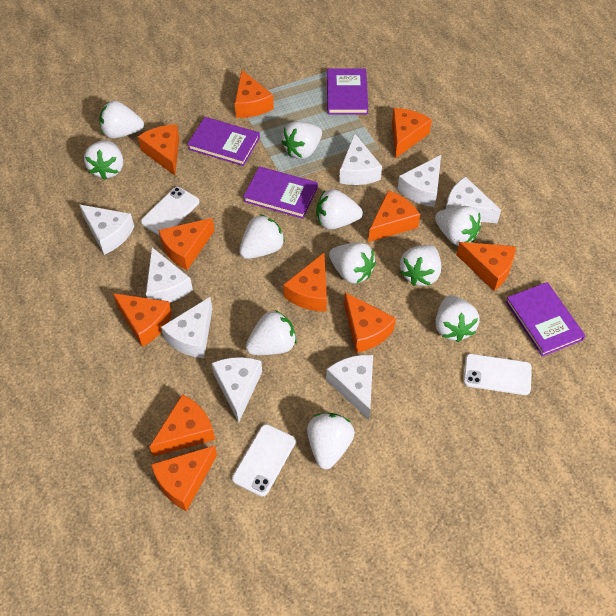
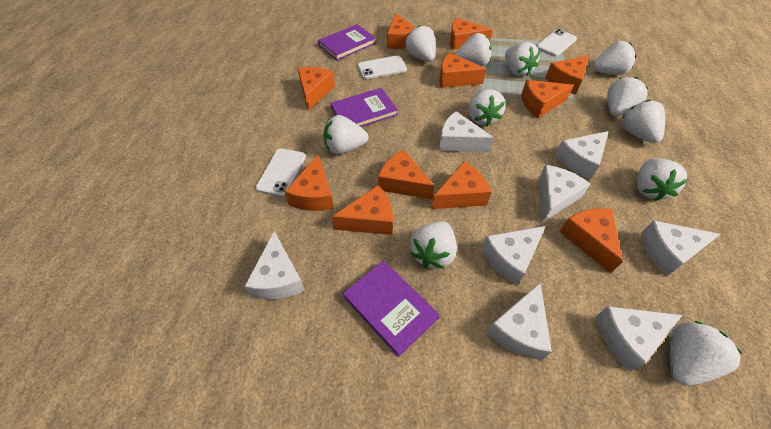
purple book: [187,117,260,166] [243,166,318,219] [327,69,368,114] [506,282,585,357] = 4 -> [318,24,376,60] [330,88,398,127] [343,261,440,357] = 3

